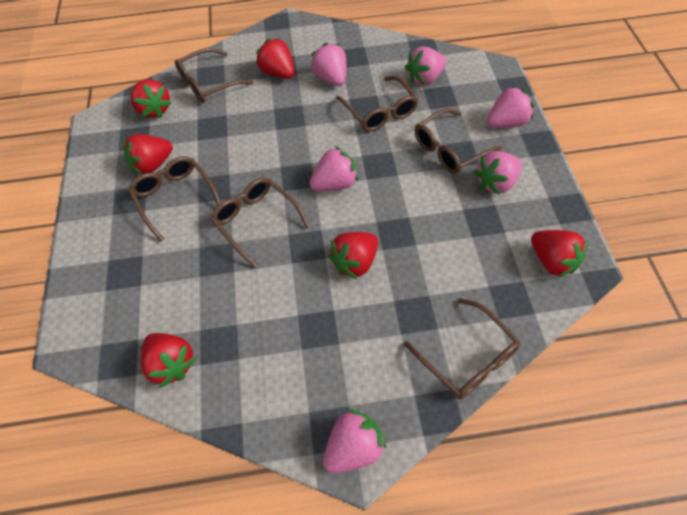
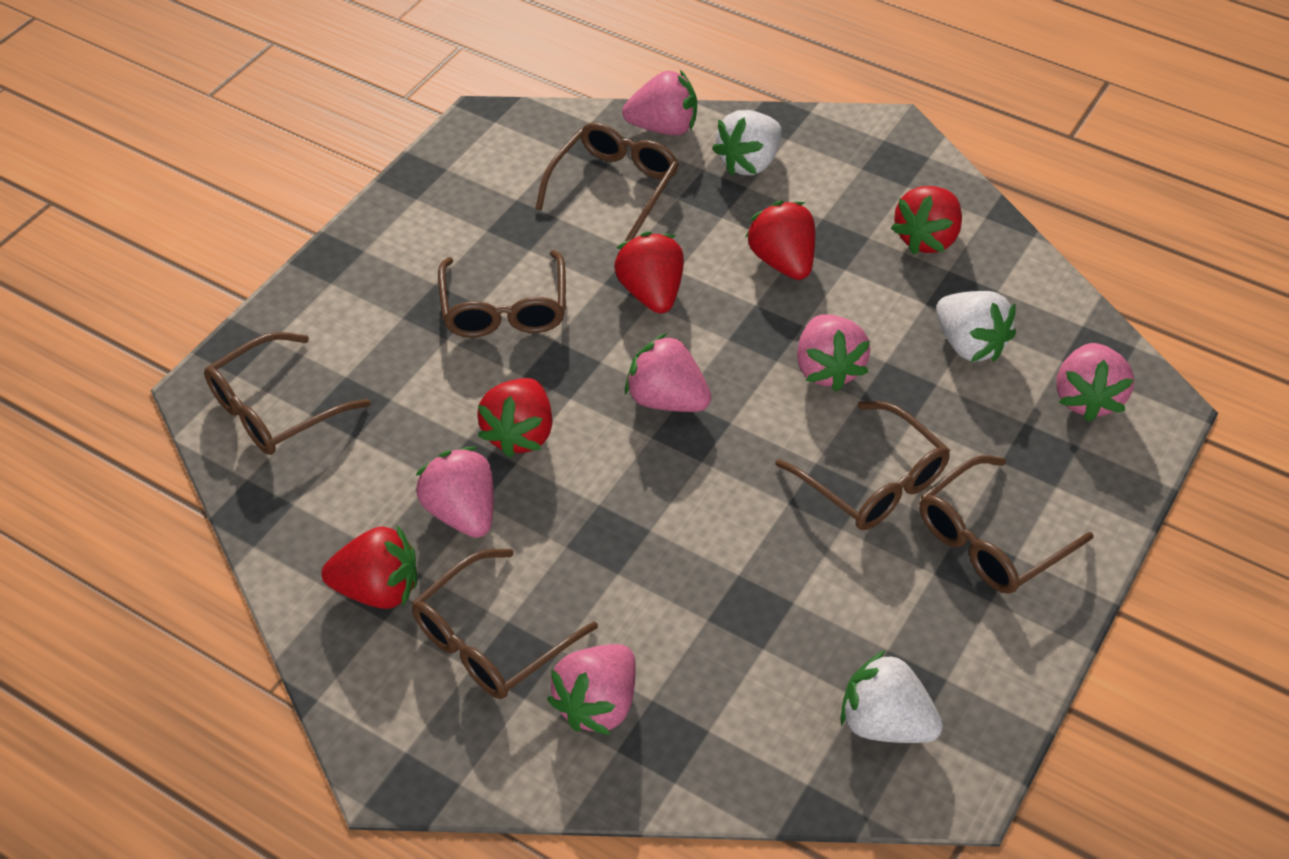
red strawberry: [123,134,173,175] [131,79,172,118] [141,333,196,388] [256,38,294,79] [328,232,378,279] [531,230,588,278] = 6 -> [321,525,417,609] [477,378,553,458] [614,231,684,314] [745,201,815,280] [891,186,962,255] = 5
white strawberry: none = 0 -> [712,110,782,175] [840,650,943,743] [936,291,1016,362] = 3

